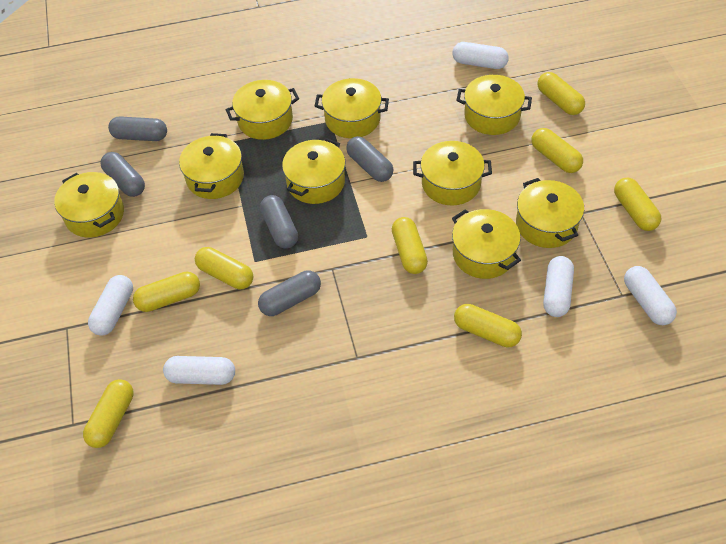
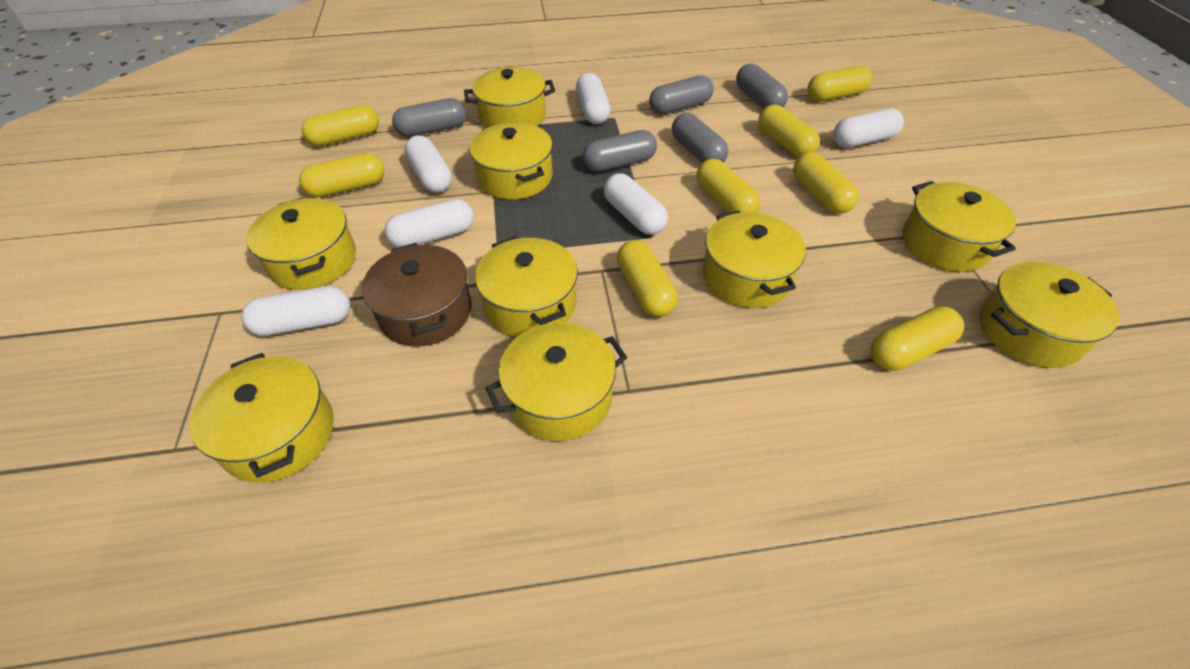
brown pot: none = 0 -> [362,243,472,347] = 1
white capsule: [88,275,133,336] [163,356,235,385] [452,42,509,69] [543,256,574,317] [624,266,677,325] = 5 -> [242,286,350,336] [385,199,474,248] [404,136,452,193] [576,73,611,124] [604,173,668,235] [833,108,904,148] = 6

